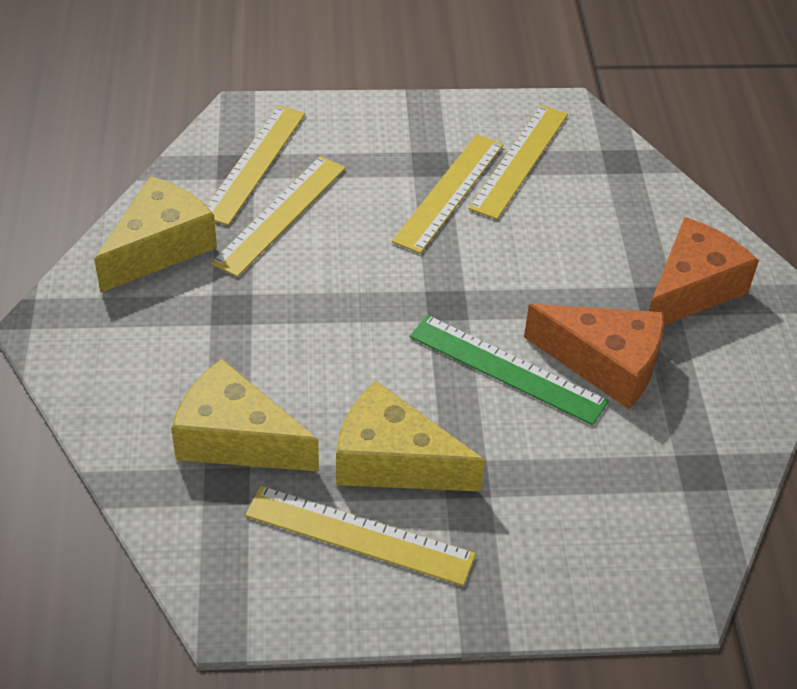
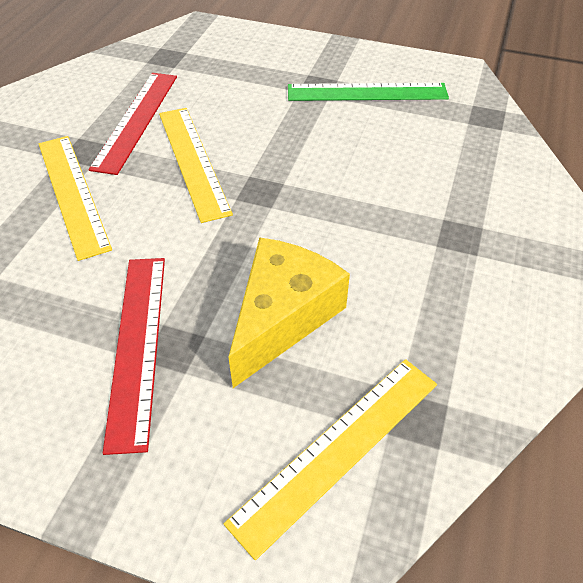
orange cheese: [524,304,664,409] [649,217,759,325] = 2 -> none = 0
red ruler: none = 0 -> [88,73,177,175] [103,258,165,455] = 2
yellow cheese: [94,176,217,293] [171,359,319,472] [336,381,485,492] = 3 -> [228,237,350,388] = 1
yellow ruler: [207,105,305,226] [211,156,346,277] [245,486,476,586] [392,134,503,254] [468,105,568,220] = 5 -> [39,136,112,261] [159,108,233,223] [224,359,437,560] = 3

